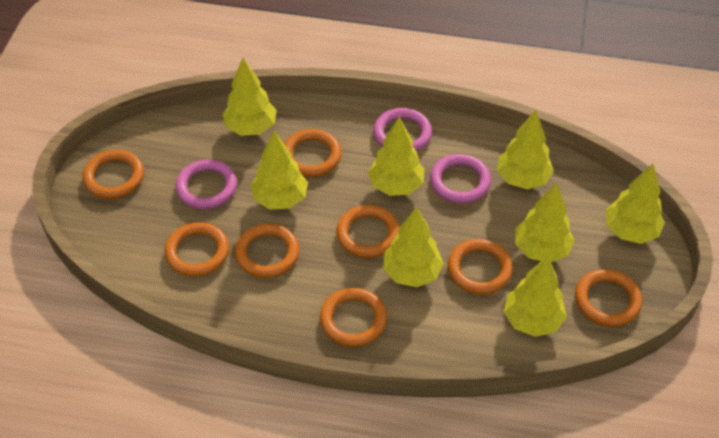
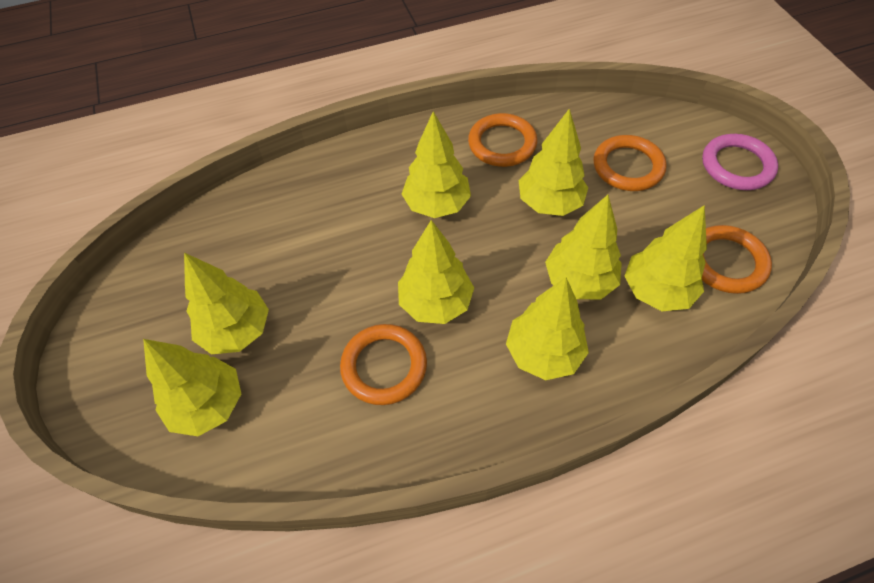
orange ring: [83,150,144,199] [164,222,229,277] [235,224,299,278] [284,129,342,177] [320,288,387,347] [336,205,399,258] [447,239,513,294] [575,269,642,327] = 8 -> [340,324,427,405] [468,113,537,167] [593,135,667,191] [702,225,772,294] = 4
pink ring: [175,160,237,209] [373,108,432,152] [430,154,491,204] = 3 -> [702,134,778,190] = 1

